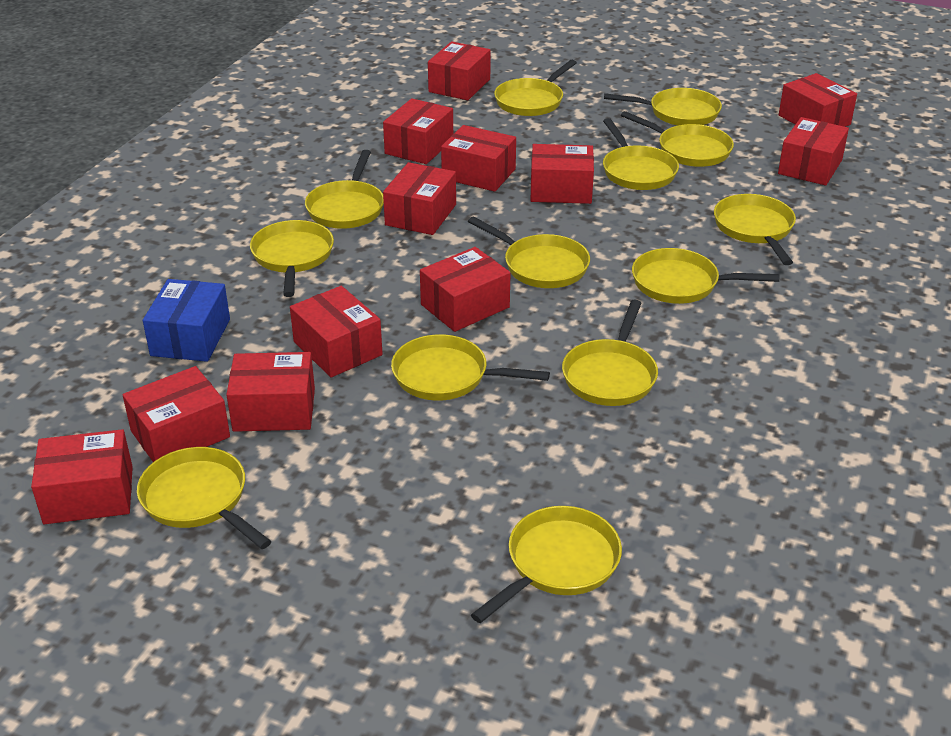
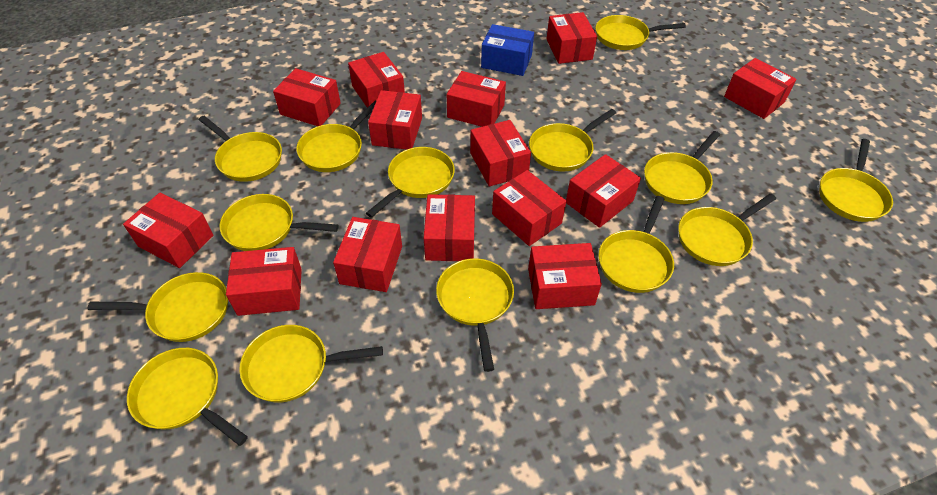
red box: [31,429,133,524] [123,366,230,462] [226,352,315,432] [290,286,383,377] [383,98,453,164] [383,162,456,235] [420,247,510,332] [428,42,491,100] [441,125,516,192] [530,144,594,204] [778,117,849,186] [779,73,857,127] = 12 -> [123,193,214,268] [226,247,302,316] [273,68,341,126] [333,217,402,292] [348,52,405,108] [368,90,422,150] [424,194,475,261] [447,71,506,127] [470,120,531,187] [492,170,566,246] [528,243,602,309] [547,12,597,64] [566,154,641,228] [724,58,797,119] = 14
yellow pan: [137,447,272,549] [250,220,334,297] [305,150,384,229] [391,334,550,401] [468,216,590,288] [471,506,622,623] [494,60,577,116] [562,300,658,406] [603,118,679,190] [604,88,722,126] [621,111,734,167] [632,248,779,304] [714,194,796,265] = 13 -> [87,272,228,342] [127,348,248,446] [199,116,282,182] [220,194,339,251] [239,325,383,402] [296,101,376,172] [366,147,455,218] [436,258,514,372] [529,109,616,172] [595,15,686,50] [598,196,674,293] [644,131,720,204] [678,193,776,266] [819,139,893,222] = 14

